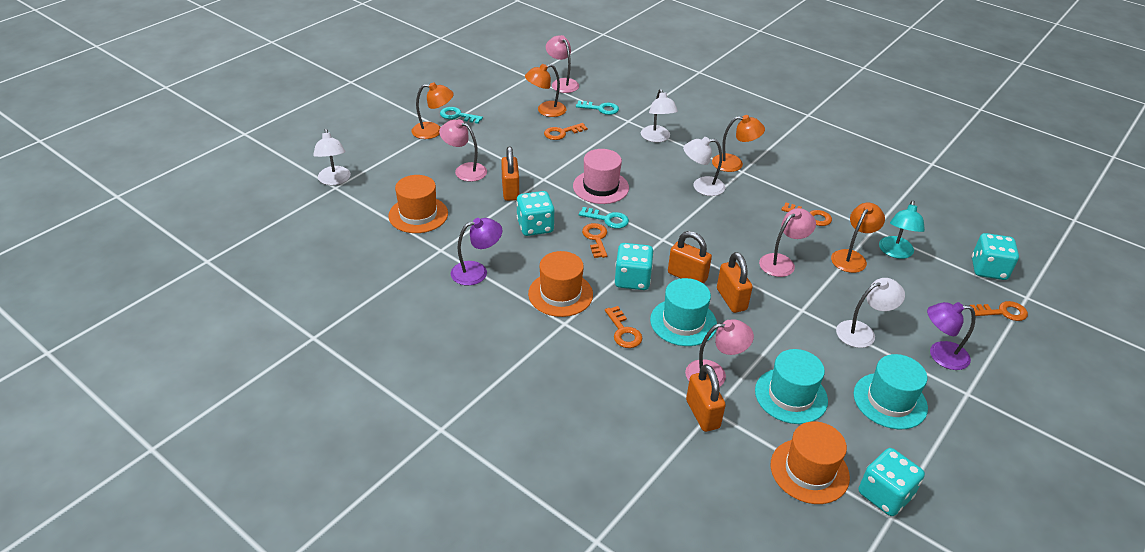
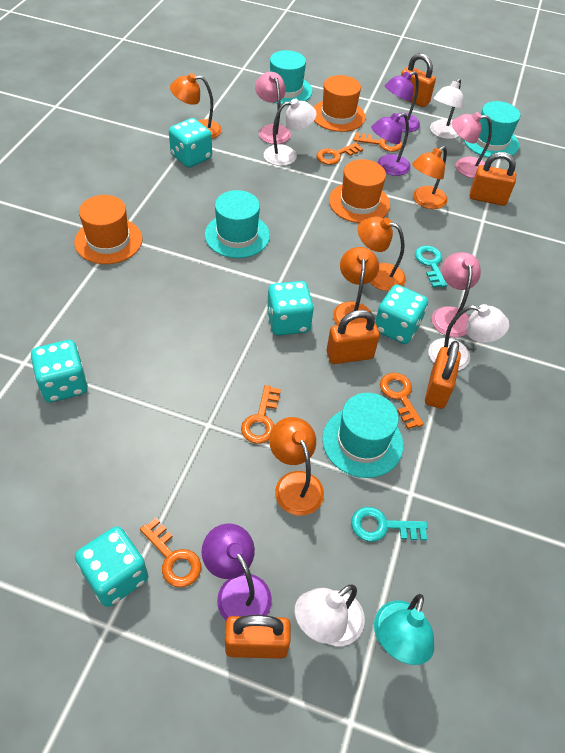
orange lamp: [411,82,454,139] [525,64,566,117] [712,115,765,172] [831,202,885,273] = 4 -> [170,73,222,139] [269,417,324,516] [333,247,379,325] [358,216,406,291] [412,146,447,209] = 5
orange padlock: [501,146,519,201] [668,231,712,284] [686,364,726,432] [717,252,753,313] = 4 -> [225,615,291,659] [327,310,380,364] [401,53,436,107] [425,341,461,409] [470,152,516,206] = 5
pink hat: [573,149,629,204] = 1 -> none = 0
pink lamp: [439,119,487,182] [546,35,579,93] [685,319,754,387] [759,208,816,277] = 4 -> [255,72,291,144] [432,252,481,337] [452,112,492,178] = 3
purple lamp: [451,218,502,286] [927,302,976,370] = 2 -> [202,523,272,620] [371,113,411,176] [385,71,420,132] = 3
turquoise dice: [516,191,554,236] [615,243,654,290] [859,448,925,516] [972,233,1019,280] = 4 -> [31,340,88,403] [75,526,148,607] [169,118,212,168] [267,281,314,336] [375,284,428,344] = 5
turquoise hat: [650,278,717,346] [755,349,828,424] [853,354,928,429] = 3 -> [205,190,270,258] [270,50,313,105] [322,393,403,478] [464,101,520,159] = 4
turquoise key: [440,107,483,124] [576,100,619,115] [579,207,629,229] = 3 -> [351,507,428,542] [415,246,447,288] = 2

